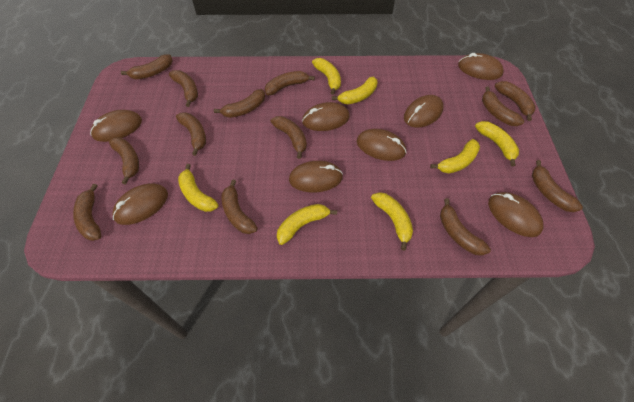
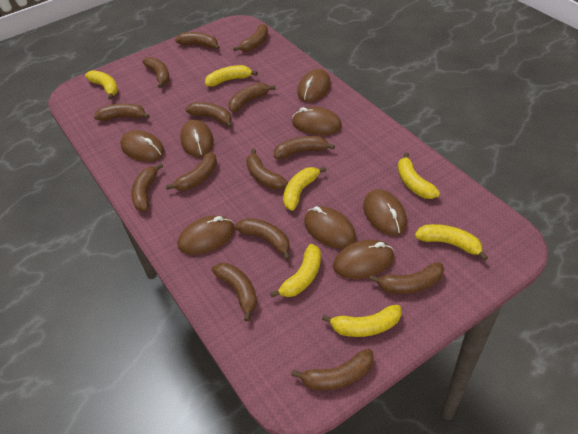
brown banana: [73,184,102,241] [109,137,139,184] [121,55,173,79] [169,70,198,107] [176,113,206,156] [214,89,265,118] [221,179,258,234] [265,71,315,95] [270,116,307,159] [440,198,491,256] [482,87,524,126] [495,81,536,121] [532,160,583,212] = 13 -> [94,104,150,121] [131,163,163,211] [142,57,170,88] [166,152,217,191] [175,32,220,50] [185,102,233,128] [212,263,257,322] [228,83,276,112] [233,24,268,52] [235,218,290,260] [246,149,288,190] [274,136,335,159] [291,349,374,390] [369,262,444,294] = 14

